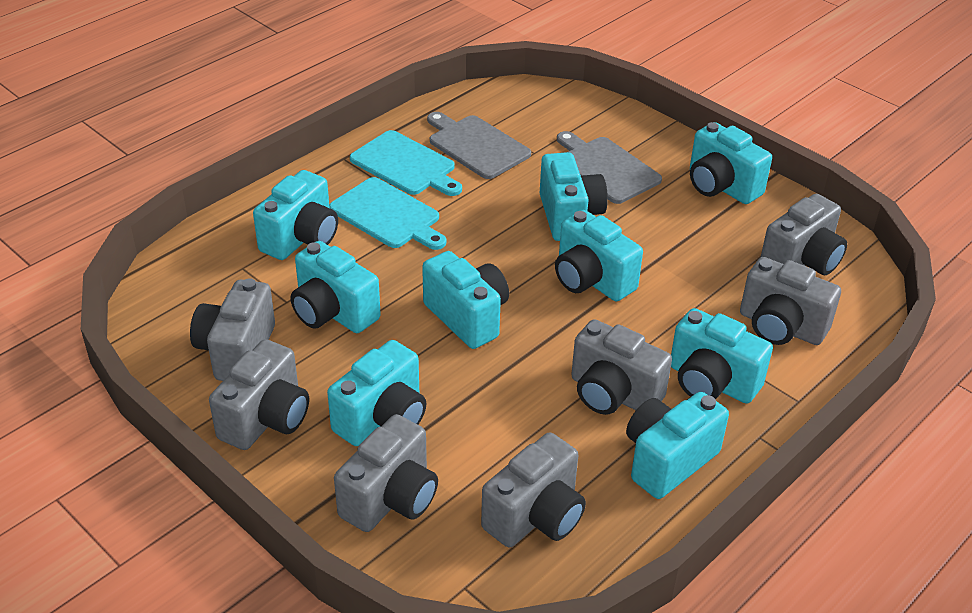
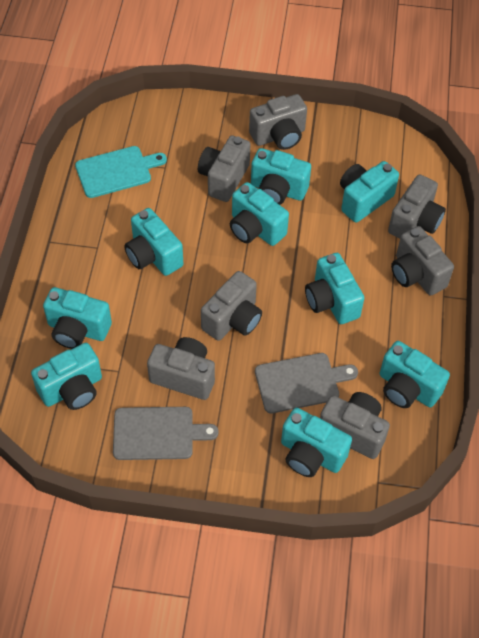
turquoise cutting board: [329,177,446,250] [350,130,462,196] = 2 -> [75,146,167,198] = 1

